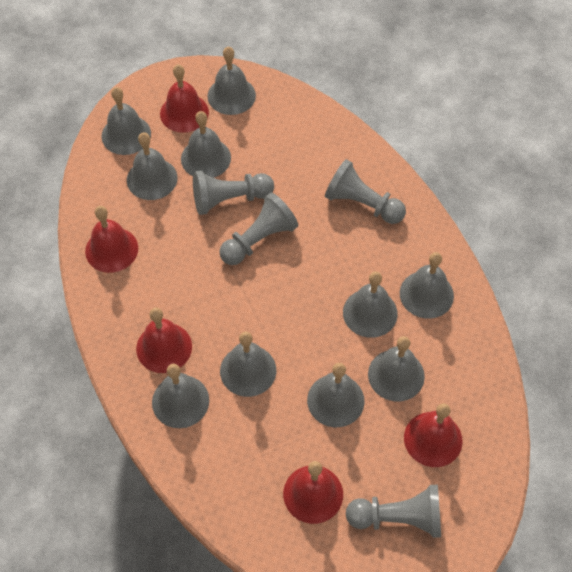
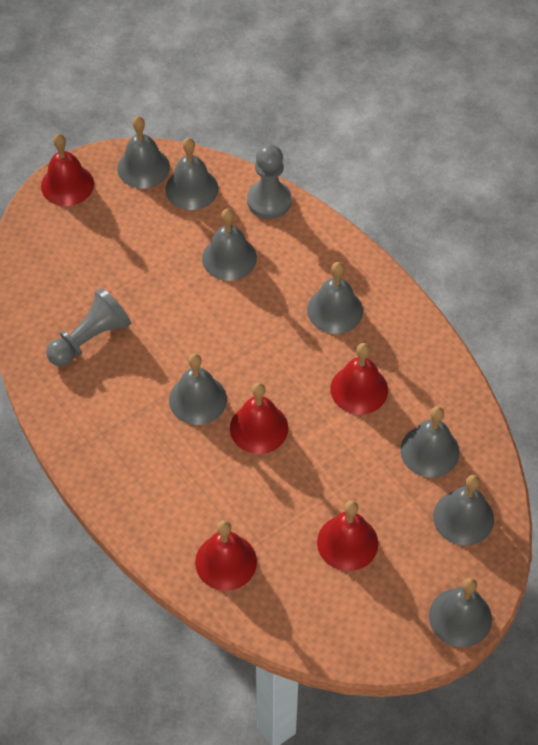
grey bell: [102,87,151,155] [127,132,178,200] [152,364,209,428] [181,111,231,178] [207,47,256,115] [220,332,276,397] [307,363,365,427] [343,271,398,338] [368,336,425,401] [400,252,454,319] = 10 -> [117,116,170,189] [165,138,218,210] [169,353,227,425] [202,209,257,281] [307,262,363,334] [400,406,460,478] [429,578,492,648] [433,475,494,545] = 8
grey pawn: [193,171,274,215] [219,192,298,265] [325,159,406,224] [346,485,441,538] = 4 -> [46,288,131,366] [247,144,292,219] = 2

